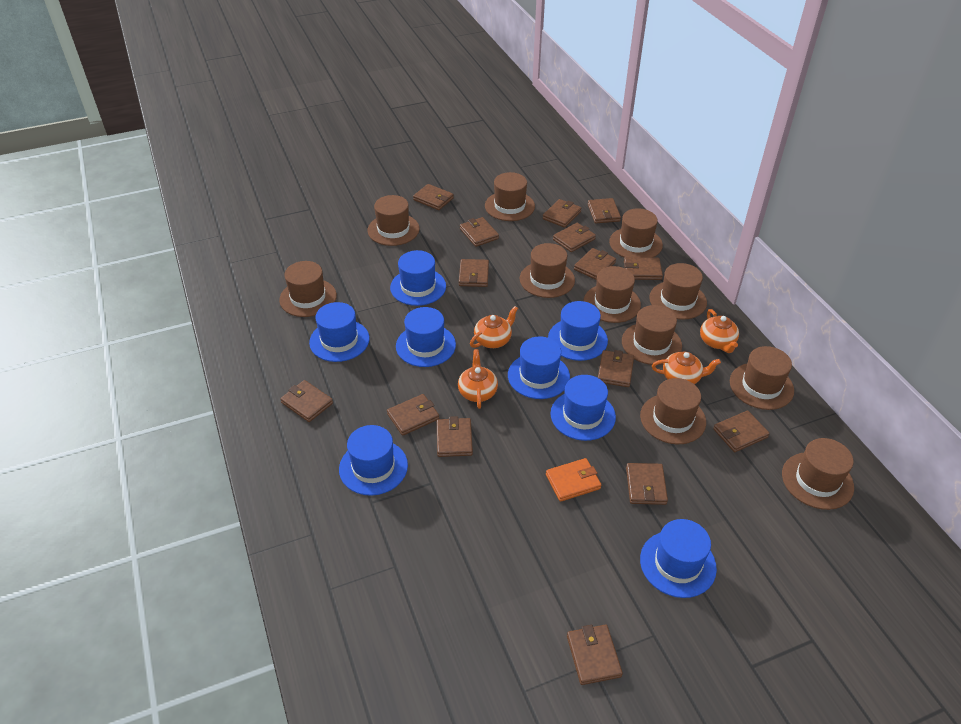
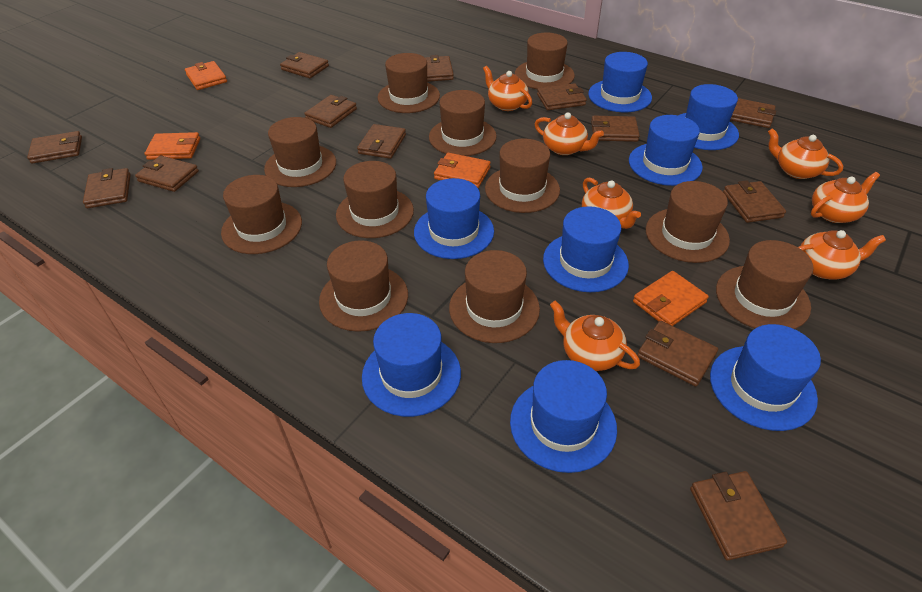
brown wallet: [280,380,333,422] [387,394,439,436] [413,184,454,210] [437,416,473,457] [459,259,489,287] [460,217,499,247] [543,199,582,228] [553,223,596,252] [567,625,623,685] [574,248,616,280] [588,198,621,223] [598,350,634,387] [624,257,663,280] [626,463,668,505] [713,411,770,452] = 15 -> [27,131,82,164] [83,168,131,208] [135,155,199,192] [280,52,329,78] [304,95,357,128] [357,124,406,159] [425,55,454,82] [537,83,587,110] [591,116,640,142] [637,321,718,387] [690,471,787,560] [723,180,786,223] [730,98,776,128] = 13
orange teapot: [458,349,498,409] [470,306,518,348] [652,351,721,384] [700,309,739,353] = 4 -> [483,66,532,111] [535,112,604,155] [550,301,640,371] [582,178,641,229] [768,128,843,179] [798,230,886,279] [811,172,880,223] = 7
orange wallet: [546,458,601,502] = 1 -> [145,132,200,160] [185,61,227,90] [434,153,491,188] [633,271,709,326] = 4

